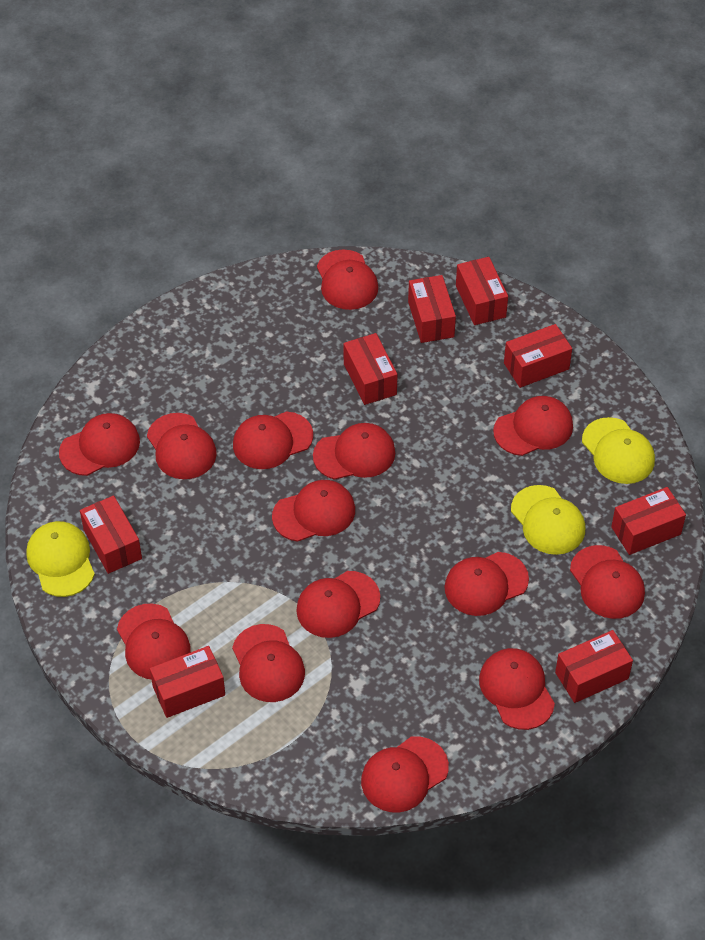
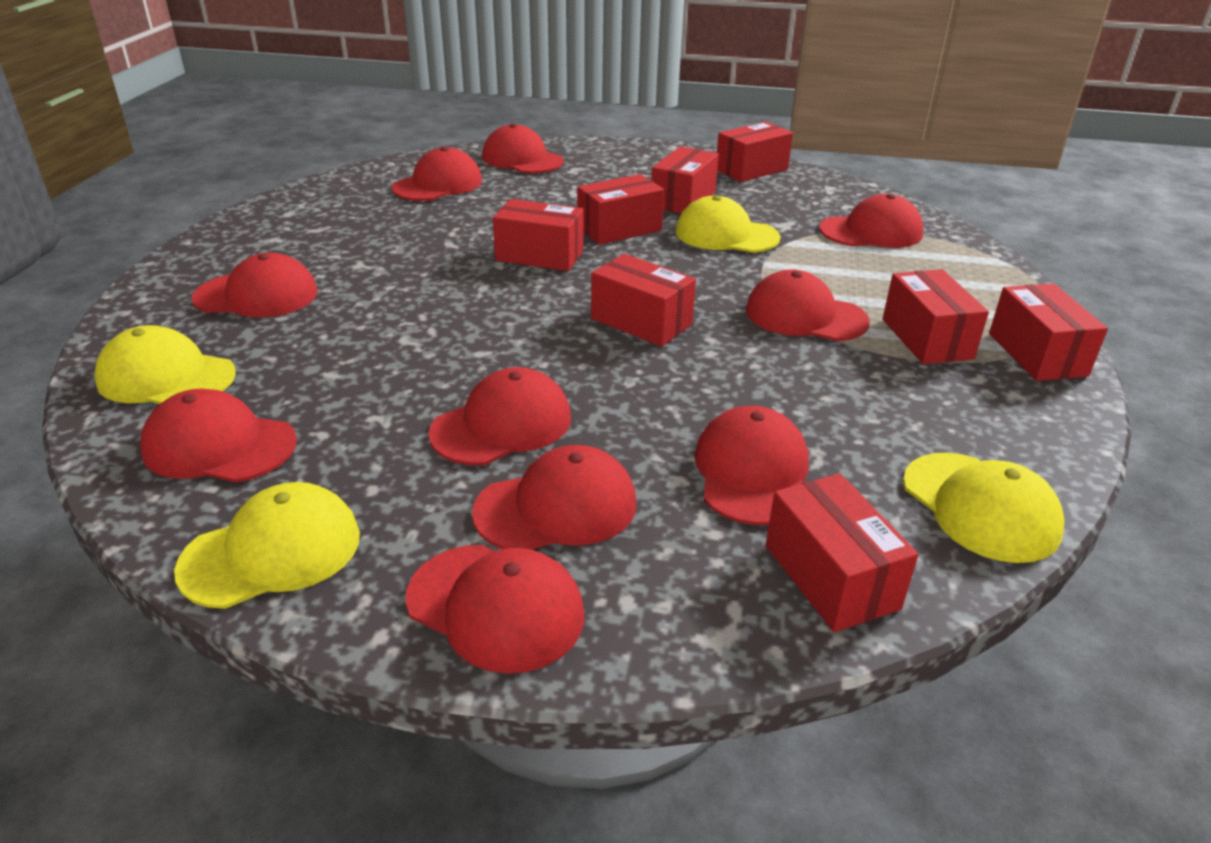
red cap: [59,413,140,476] [117,604,191,680] [147,413,217,479] [232,624,305,702] [233,411,313,469] [272,480,355,542] [296,571,380,638] [313,423,395,480] [317,250,378,310] [361,736,449,812] [444,552,529,616] [479,648,555,730] [493,396,573,456] [570,545,645,619] = 14 -> [140,389,297,482] [192,253,318,318] [392,147,482,201] [406,545,585,674] [428,367,571,465] [472,445,636,550] [482,123,564,174] [694,406,809,525] [746,270,870,341] [819,194,924,248] = 10
yellow cap: [26,521,95,597] [511,485,585,555] [582,417,655,484] = 3 -> [94,325,236,404] [174,482,360,609] [675,195,780,253] [903,453,1064,563] = 4

